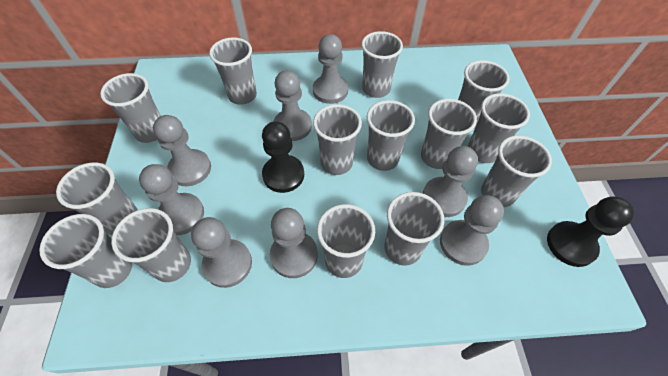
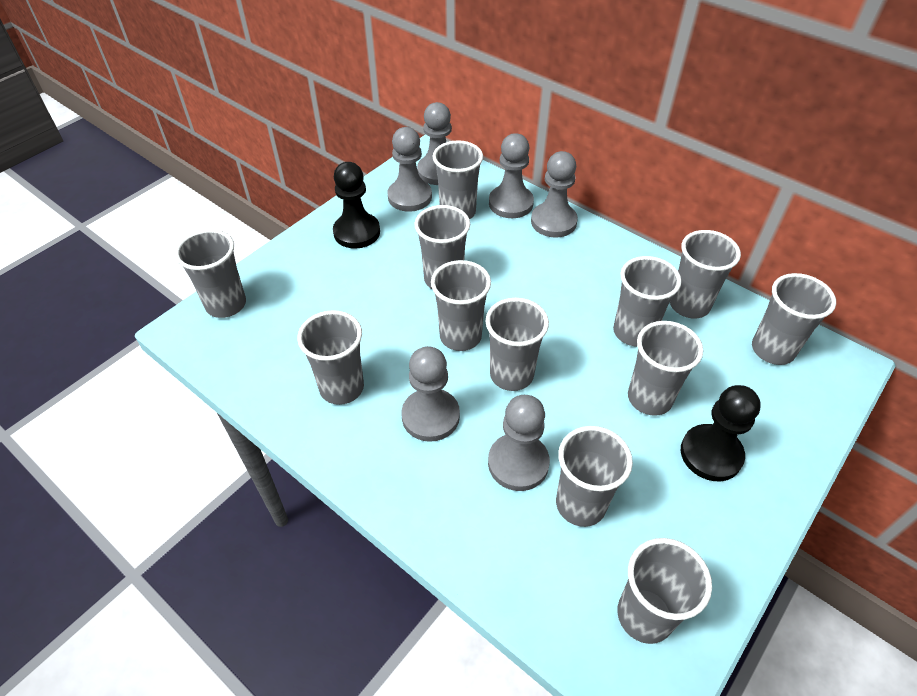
grey cup: [39,214,132,288] [56,162,138,235] [100,73,161,143] [111,208,191,282] [209,37,257,105] [313,104,362,175] [317,204,375,278] [361,31,403,98] [367,100,415,171] [384,192,444,266] [421,99,477,169] [458,60,509,128] [467,93,530,163] [481,136,552,207] = 14 -> [175,229,246,318] [297,310,364,405] [414,205,470,289] [431,260,491,351] [433,140,483,219] [485,298,549,391] [556,426,633,527] [613,256,681,347] [617,538,712,644] [628,321,703,416] [670,230,741,318] [752,273,836,365] = 12
grey pawn: [139,164,204,235] [153,115,211,186] [191,217,252,288] [270,208,318,278] [274,70,312,141] [313,34,348,104] [423,146,478,217] [440,195,504,266] = 8 -> [387,127,432,212] [401,346,460,442] [417,102,452,185] [488,395,550,491] [489,133,534,218] [531,151,578,238] = 6

